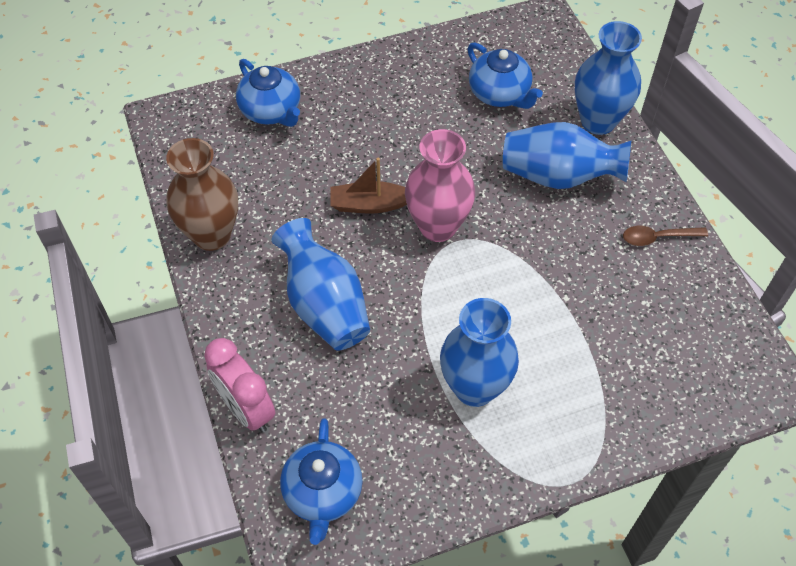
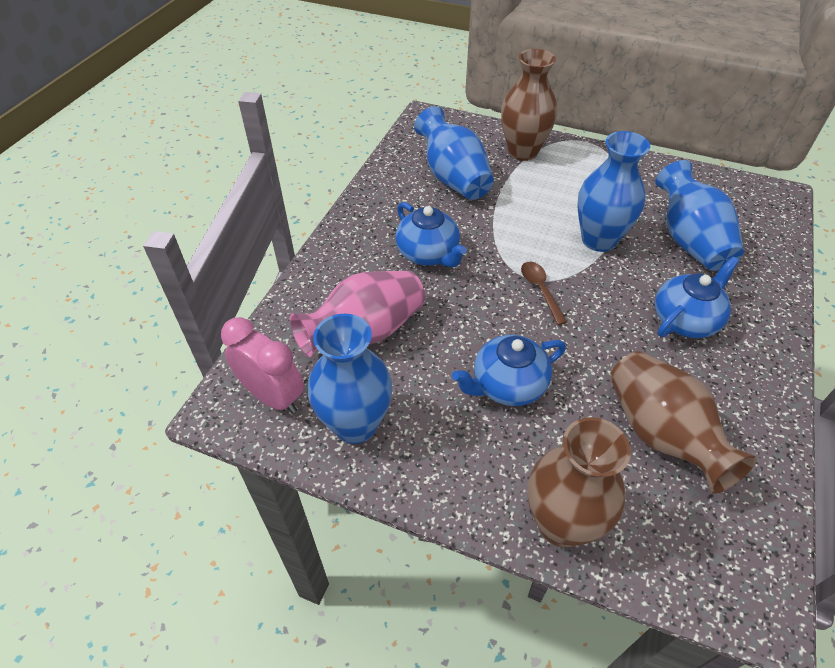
brown boat: [331,158,407,213] = 1 -> none = 0
brown vase: [166,138,238,251] = 1 -> [501,49,557,161] [528,417,631,548] [610,351,757,494] = 3

